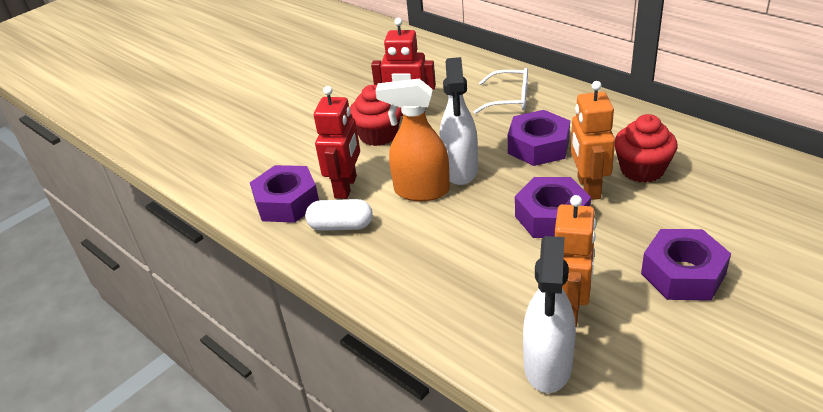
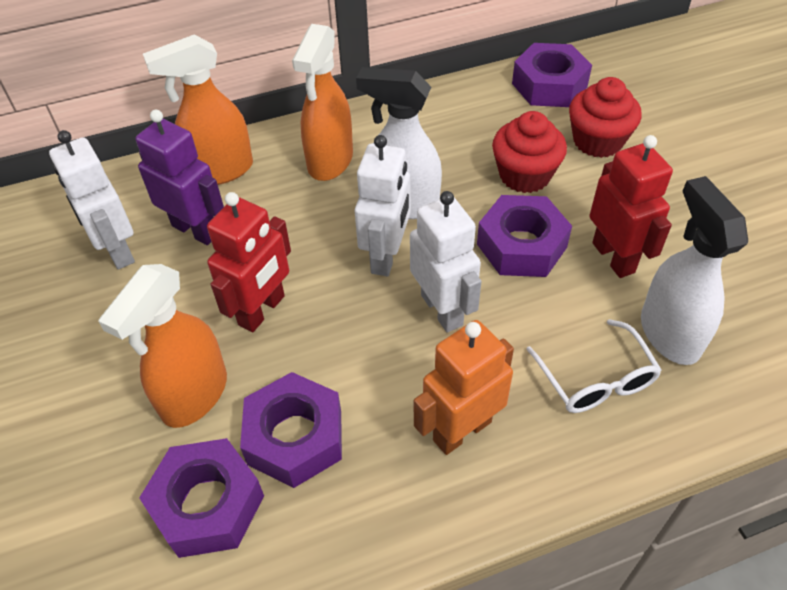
orange robot: [555,195,596,327] [571,81,615,200] = 2 -> [414,320,514,455] = 1
orange spray bottle: [376,79,450,201] = 1 -> [98,264,227,428] [143,35,253,185] [292,24,353,181] = 3
purple robot: none = 0 -> [135,110,224,245] = 1
white capsule: [305,199,373,231] = 1 -> none = 0
white robot: none = 0 -> [49,130,135,270] [355,135,411,276] [410,191,481,332] = 3

